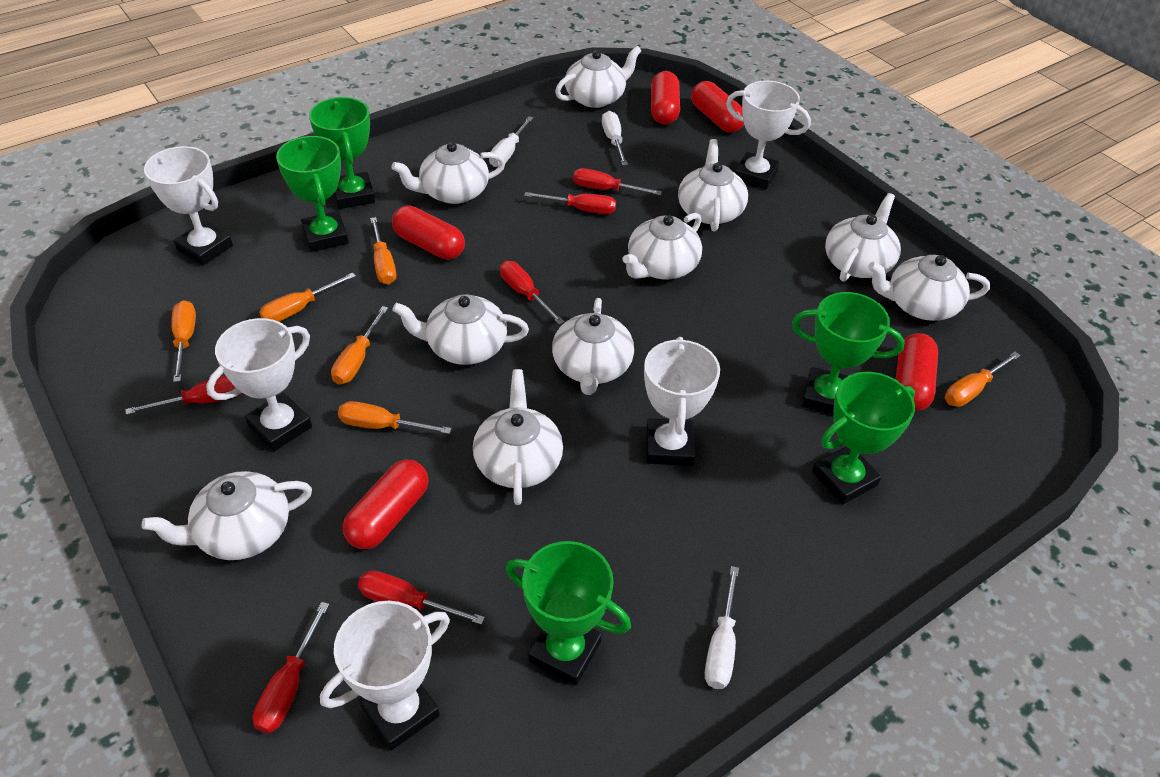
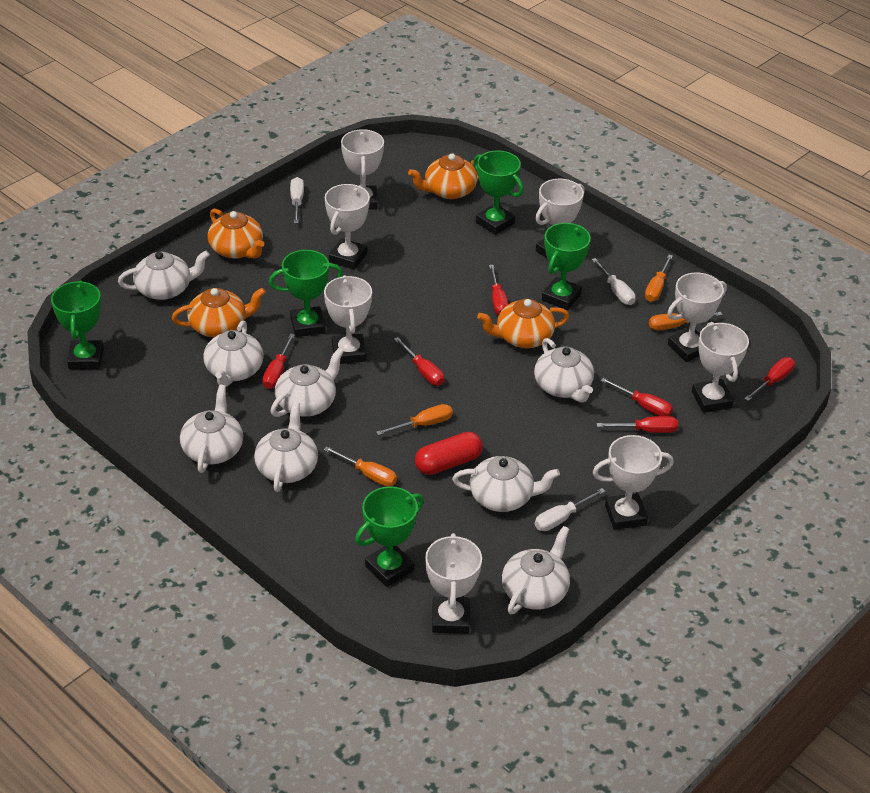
orange screwdriver: [171,300,196,382] [259,272,356,322] [331,306,388,385] [338,401,452,434] [370,217,396,285] [945,352,1020,407] = 6 -> [323,446,397,487] [376,404,453,435] [645,255,673,302] [649,312,722,330] = 4
orange teapot: none = 0 -> [172,288,266,337] [208,209,264,259] [408,153,479,199] [477,299,569,348] = 4
red capsule: [343,459,428,549] [392,205,465,260] [651,71,680,124] [691,81,744,133] [896,333,938,411] = 5 -> [415,432,483,475] = 1
white teapot: [142,471,312,560] [391,142,505,204] [392,294,529,365] [473,369,563,505] [552,298,634,395] [555,46,641,108] [622,213,702,279] [678,139,748,231] [825,193,901,282] [868,255,990,321] = 10 -> [118,251,210,300] [180,385,243,473] [203,321,264,387] [254,402,318,492] [271,348,344,417] [452,456,560,512] [502,526,570,615] [534,338,594,403] = 8
white trophy: [144,146,233,266] [206,318,312,451] [320,601,450,750] [644,337,720,466] [726,80,811,189] = 5 -> [324,275,372,364] [325,184,370,270] [341,129,384,210] [425,533,482,634] [535,179,585,258] [593,435,674,530] [667,273,727,362] [692,322,749,413] = 8

